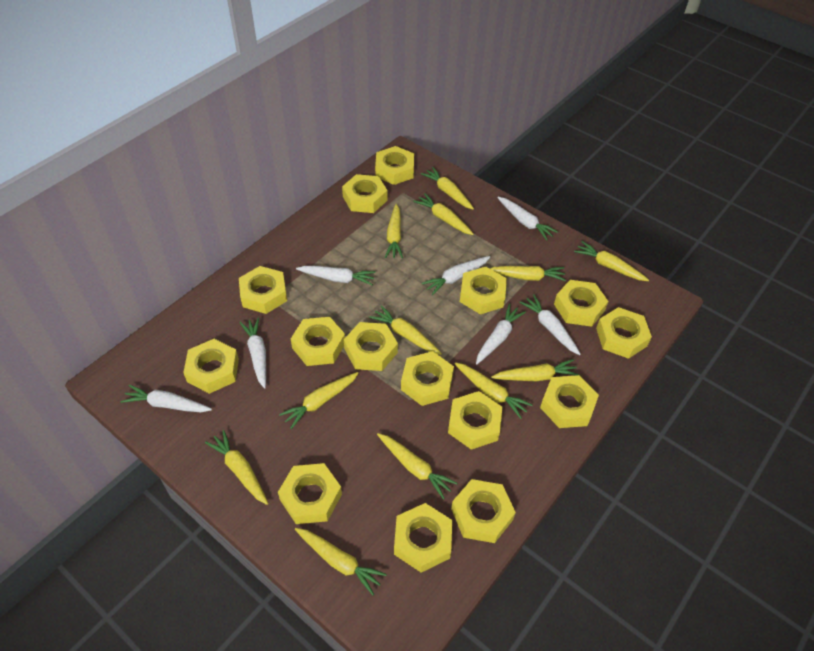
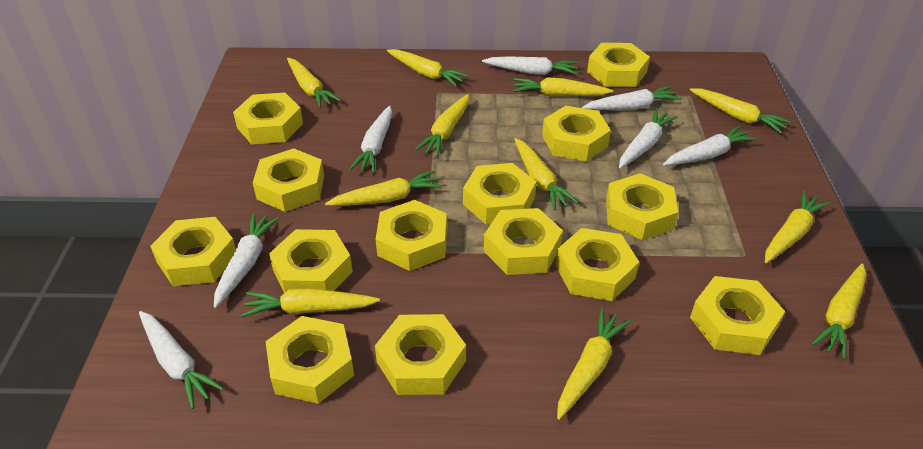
yellow carrot: [205,430,268,505] [279,372,359,429] [295,528,387,595] [369,305,442,355] [377,433,457,499] [385,204,403,258] [413,193,474,235] [421,167,474,210] [454,362,533,419] [490,266,566,281] [491,359,579,381] [574,241,649,281] = 12 -> [241,288,380,317] [287,58,341,109] [325,170,442,206] [387,49,469,87] [415,94,469,156] [513,77,613,96] [514,138,579,210] [557,308,631,420] [690,88,791,134] [765,191,830,263] [811,263,866,359] = 11
yellow nut: [183,339,239,394] [239,266,287,314] [278,463,342,524] [291,317,345,366] [342,174,387,213] [344,322,398,371] [375,146,414,185] [394,503,452,573] [401,351,454,406] [448,391,502,450] [451,479,516,543] [460,267,507,314] [540,375,599,428] [554,280,609,327] [596,307,652,359] = 15 -> [150,217,236,286] [233,92,303,144] [253,148,324,212] [265,316,354,404] [269,229,353,293] [375,314,466,395] [376,200,447,271] [463,163,536,225] [484,208,563,275] [542,106,611,161] [555,228,639,301] [587,43,650,87] [606,173,678,240] [690,276,785,355] = 14

